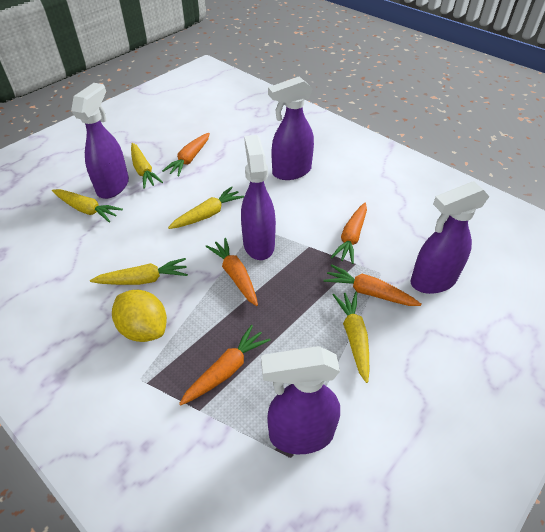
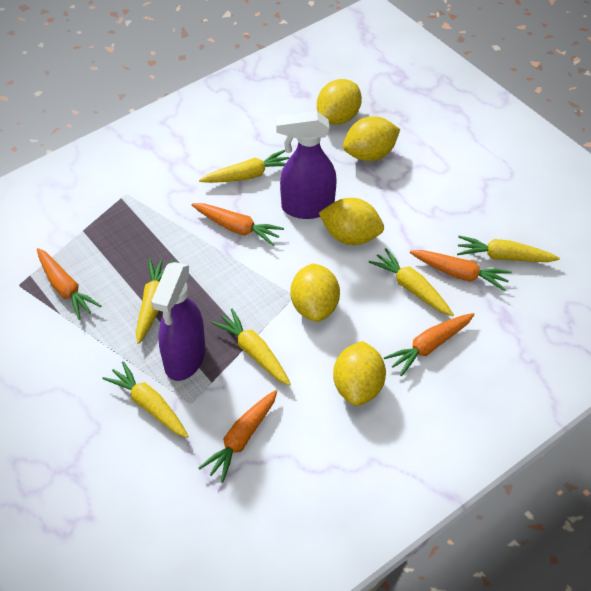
purple spray bottle: [71,83,129,199] [241,135,276,260] [261,346,340,454] [268,76,314,180] [411,181,490,294] = 5 -> [151,262,205,381] [276,111,337,219] = 2
yellow carrot: [52,189,123,223] [90,258,188,285] [131,143,163,189] [168,187,244,229] [332,292,369,383] = 5 -> [102,361,189,438] [136,258,174,344] [199,150,290,183] [212,309,291,386] [369,248,454,316] [457,236,560,262] = 6
yellow lemon: [112,290,167,342] = 1 -> [291,263,340,322] [317,79,362,125] [319,198,384,245] [333,341,386,406] [343,116,400,161] = 5

